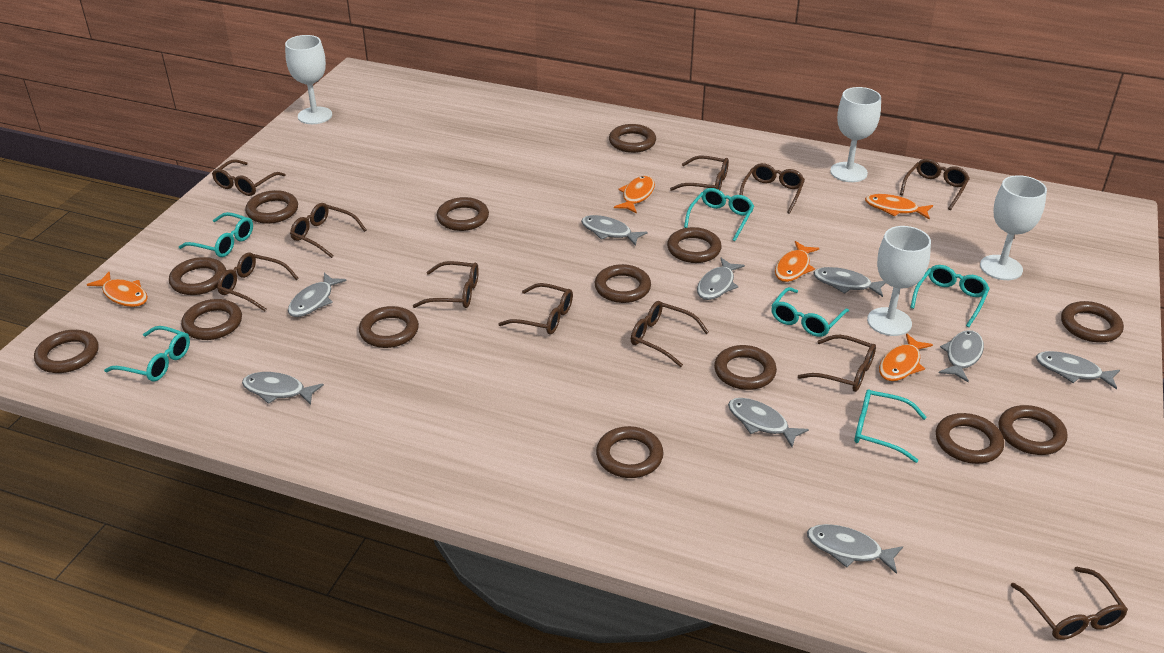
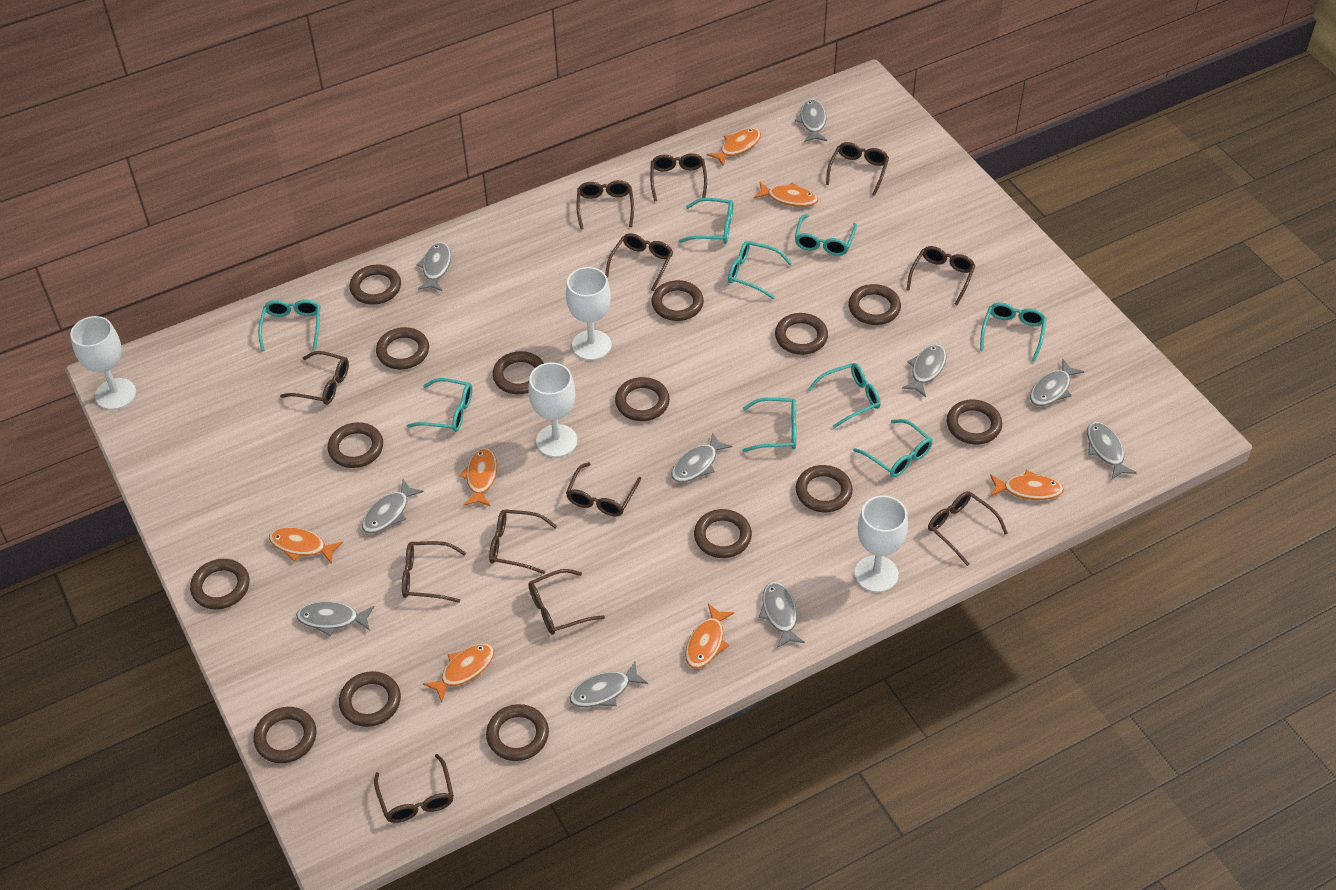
brown glasses: [212,159,286,196] [217,252,299,311] [290,203,366,258] [413,261,479,308] [499,283,573,334] [631,301,709,367] [670,156,729,191] [739,163,805,214] [798,335,876,392] [900,159,970,210] [1011,567,1128,640] = 11 -> [280,351,349,405] [374,754,454,823] [402,541,466,603] [489,509,557,574] [528,569,605,635] [566,462,641,516] [577,180,634,229] [605,233,673,292] [650,153,707,202] [826,142,889,196] [906,246,976,305] [928,491,1008,566] = 12
brown ring: [34,330,99,373] [169,257,226,295] [181,299,242,340] [245,190,298,224] [359,306,419,348] [437,197,489,231] [595,264,651,303] [596,426,664,478] [609,124,656,153] [667,227,722,263] [714,345,777,390] [936,413,1004,464] [999,405,1068,455] [1061,301,1124,343] = 14 -> [190,559,249,609] [254,707,317,763] [328,422,383,468] [339,671,401,727] [349,265,401,305] [376,327,429,369] [486,704,549,761] [493,351,544,394] [615,377,670,421] [652,280,704,321] [694,509,752,558] [775,313,828,355] [796,465,853,512] [849,284,901,325] [947,400,1002,445] = 15
grey fish: [242,372,324,405] [288,273,347,317] [581,215,648,246] [697,258,745,300] [728,398,809,447] [807,524,903,574] [813,267,886,297] [939,330,984,382] [1036,351,1120,390] = 9 -> [296,602,374,636] [362,479,424,534] [416,242,451,291] [569,661,648,707] [671,432,732,483] [759,582,805,648] [795,99,827,142] [902,344,947,397] [1030,359,1084,406] [1087,422,1136,479] = 10
orange fish: [87,272,148,307] [614,176,655,213] [775,241,819,282] [865,194,933,219] [879,333,933,381] = 5 -> [269,527,343,564] [423,644,495,702] [459,448,497,506] [685,604,735,669] [707,128,761,166] [754,182,818,207] [990,470,1064,500] = 7
turquoise glasses: [104,326,190,381] [179,212,253,257] [684,188,754,241] [771,287,849,337] [854,389,927,463] [910,265,990,327] = 6 -> [258,299,320,351] [407,378,472,432] [679,198,734,244] [728,241,792,299] [742,397,796,452] [795,214,857,256] [808,363,881,428] [853,419,932,477] [980,302,1047,362] = 9

